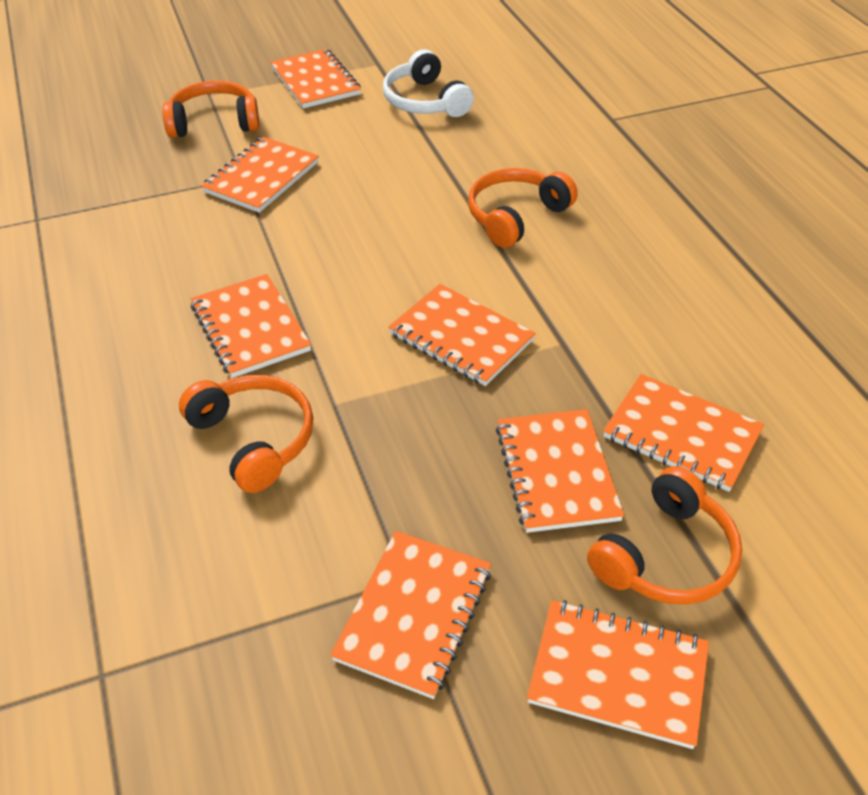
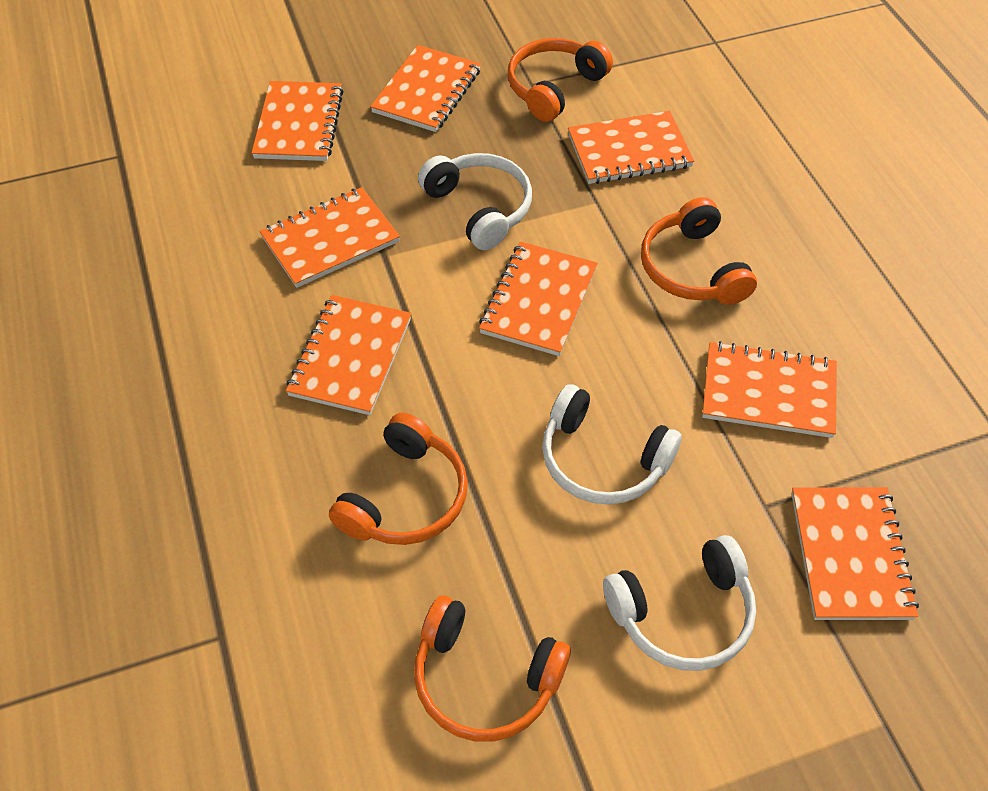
white headphones: [383,49,474,117] = 1 -> [418,153,532,250] [542,384,682,505] [603,535,756,671] = 3

